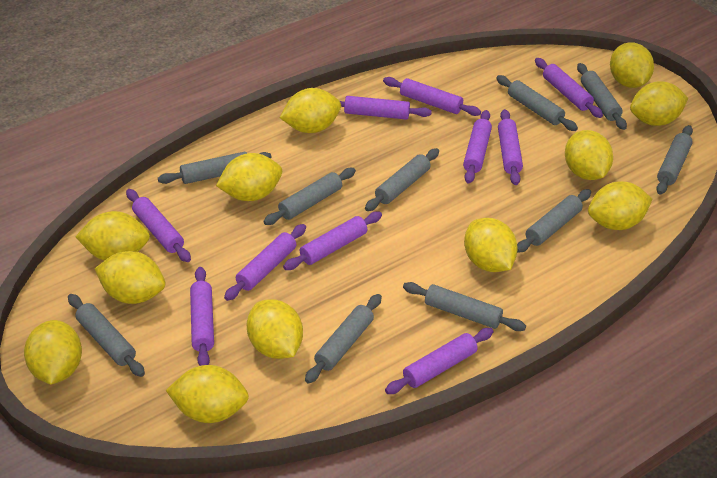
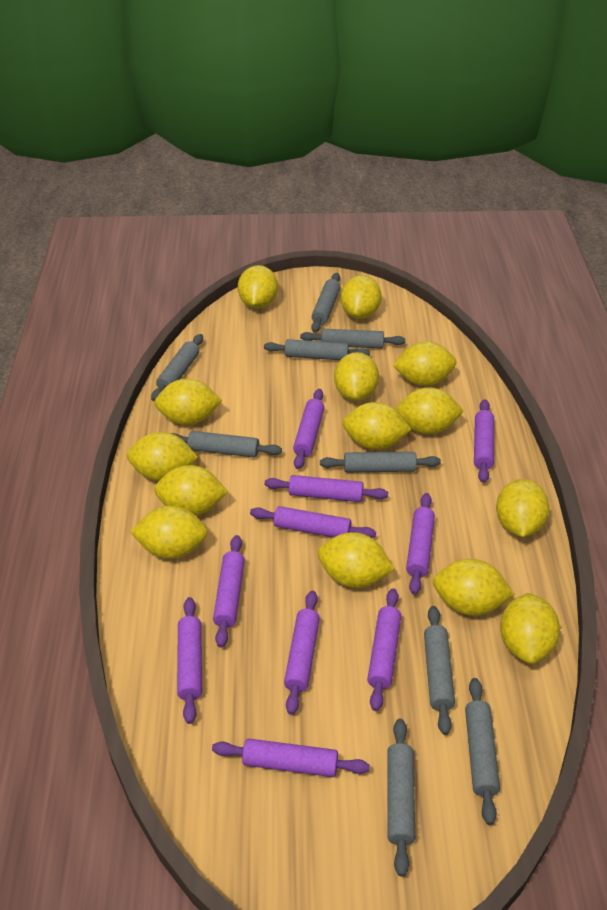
grey rolling pin: [68,294,145,377] [158,152,271,184] [263,168,356,225] [305,294,382,384] [365,148,439,211] [403,282,526,331] [496,75,578,131] [517,189,591,253] [577,63,627,130] [656,125,693,195] = 10 -> [151,334,203,401] [171,431,282,458] [264,339,370,360] [300,329,405,349] [311,273,340,333] [320,452,441,472] [387,719,415,877] [424,606,455,735] [465,678,500,825] = 9
yellow lemon: [24,320,82,384] [75,211,150,261] [95,251,165,304] [166,365,249,423] [216,153,282,201] [247,299,303,359] [279,88,341,133] [464,218,518,272] [565,130,613,180] [588,181,652,230] [610,42,654,88] [630,81,688,126] = 12 -> [127,432,198,481] [131,505,208,559] [154,379,222,425] [154,465,228,516] [238,265,278,309] [317,532,395,588] [334,352,379,401] [341,275,382,319] [342,402,412,450] [393,341,456,386] [396,387,464,434] [432,559,515,616] [496,479,550,537] [500,593,560,664] = 14

